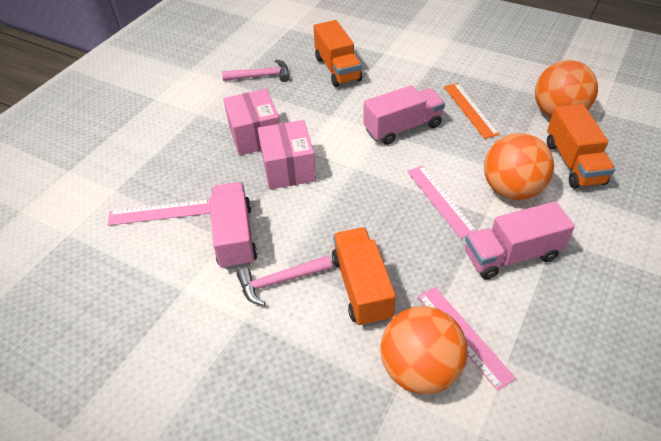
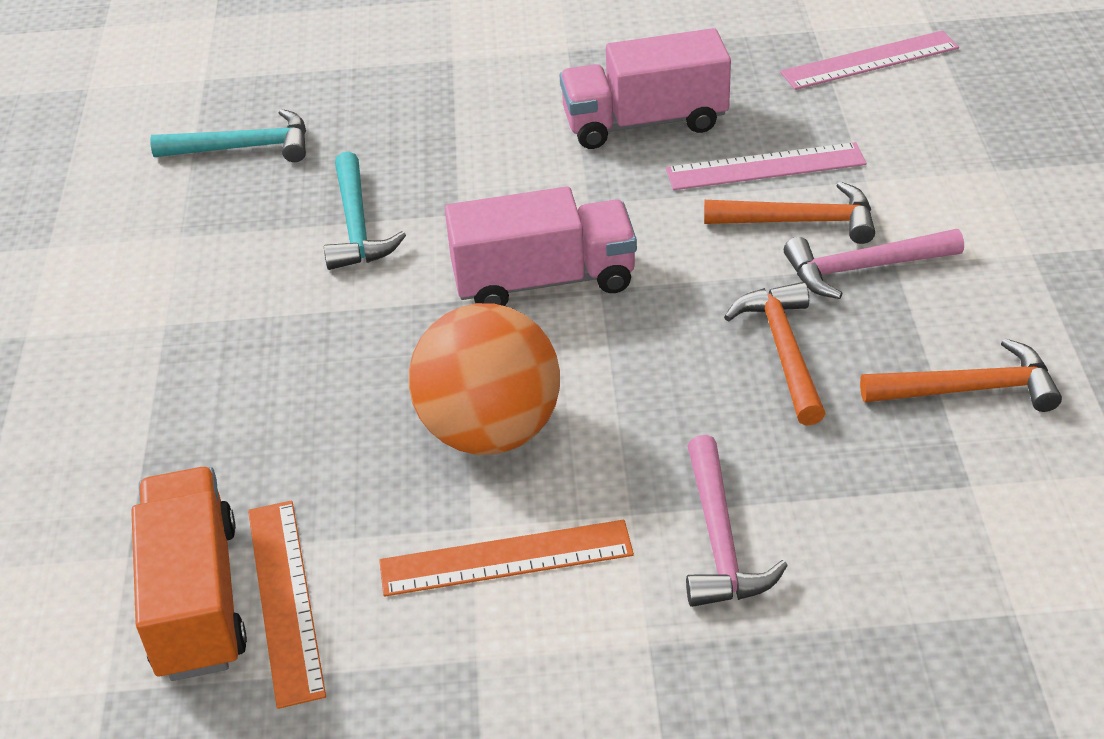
orange ball: [380,306,468,394] [484,133,554,200] [535,60,598,117] = 3 -> [409,303,560,455] = 1
orange hammer: none = 0 -> [704,181,875,244] [724,282,826,426] [860,338,1062,412] = 3
orange ruler: [444,83,499,139] = 1 -> [248,500,326,709] [379,520,634,597] = 2
orange truck: [313,20,362,87] [332,227,396,327] [547,104,615,189] = 3 -> [131,467,247,681] = 1
pink box: [223,89,280,155] [258,120,316,189] = 2 -> none = 0
pink ruler: [108,199,211,226] [407,165,477,239] [418,287,516,391] = 3 -> [666,142,866,190] [780,30,959,90] = 2
pink truck: [210,182,257,270] [363,85,445,145] [465,201,575,280] = 3 -> [445,187,637,306] [560,28,731,149] = 2
turquoise hammer: none = 0 -> [150,109,306,162] [324,152,406,270] = 2

